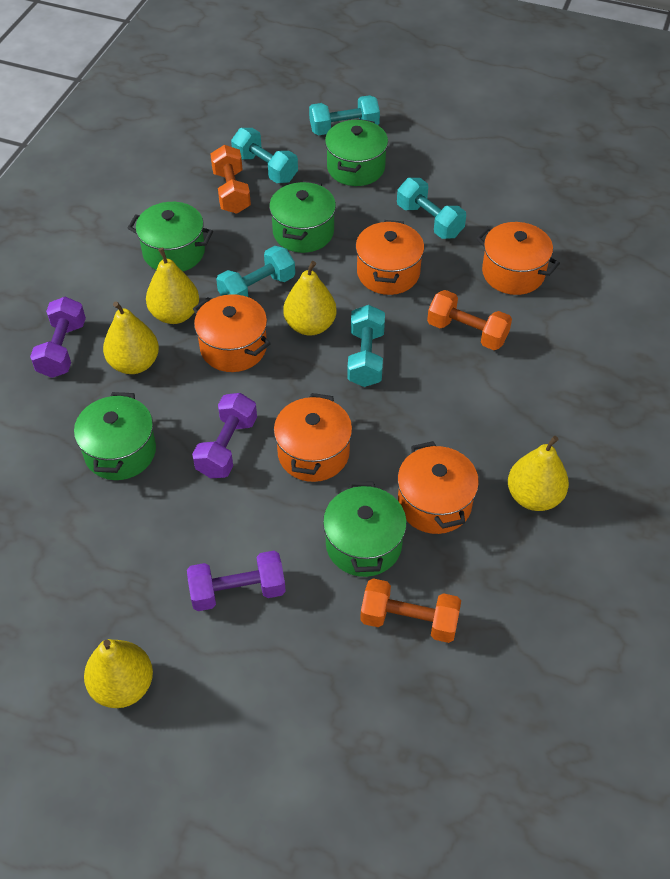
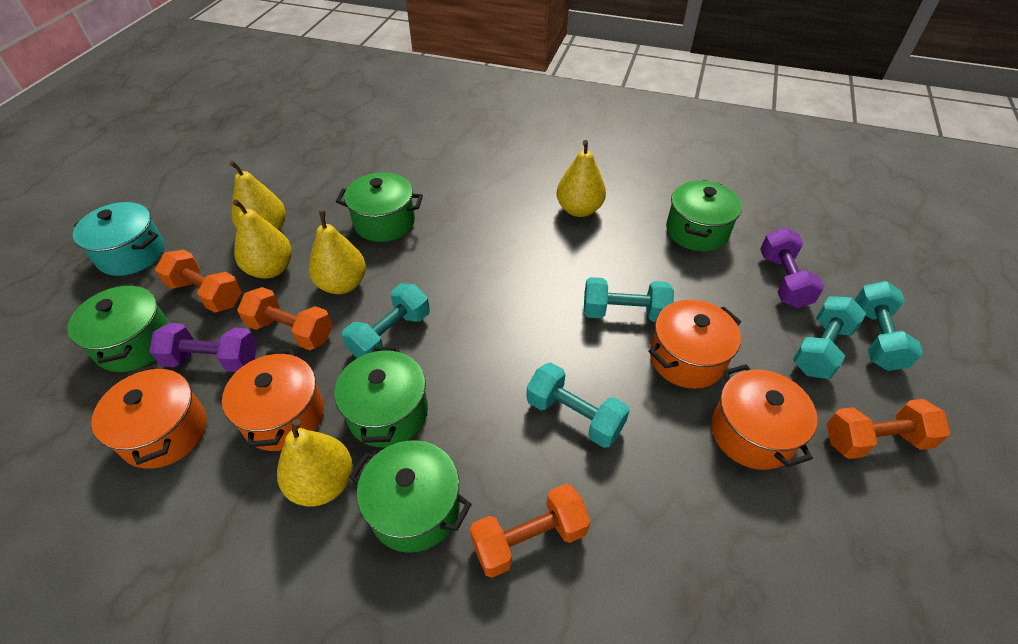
orange dumbbell: [211,145,251,214] [360,578,461,643] [427,290,512,350] = 3 -> [155,249,242,313] [237,287,333,350] [470,484,591,578] [827,399,950,459] = 4
orange pot: [193,294,271,372] [274,393,352,482] [356,220,424,295] [397,441,479,534] [476,222,560,295] = 5 -> [91,365,207,469] [222,349,324,451] [649,300,741,389] [711,364,817,470] = 4
purple dumbbell: [30,297,86,378] [187,551,286,611] [192,393,257,478] = 3 -> [149,323,257,372] [760,227,824,308] = 2
turquoise pot: none = 0 -> [73,202,164,276] = 1

